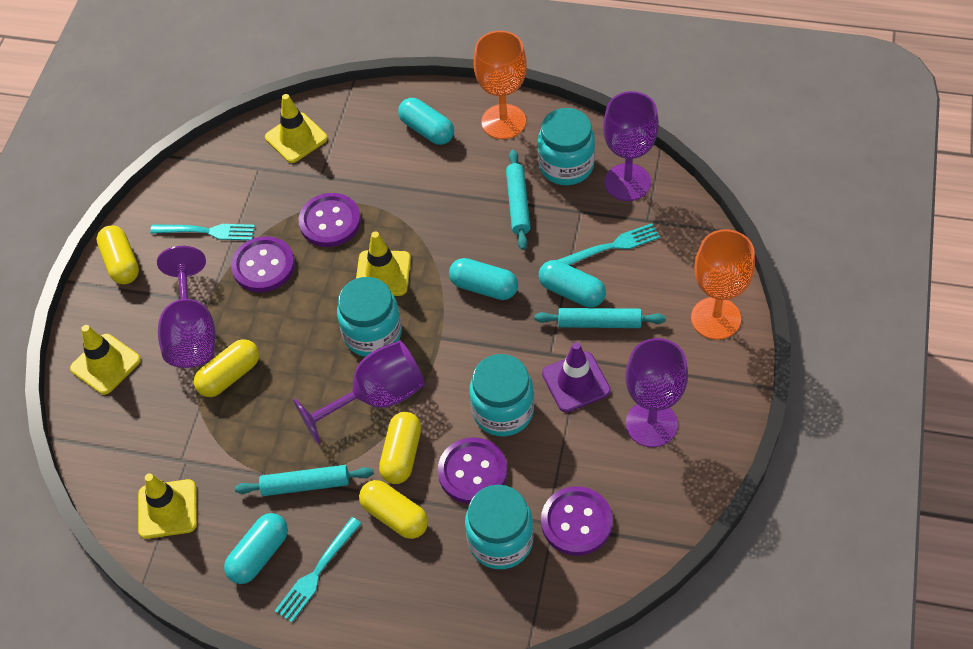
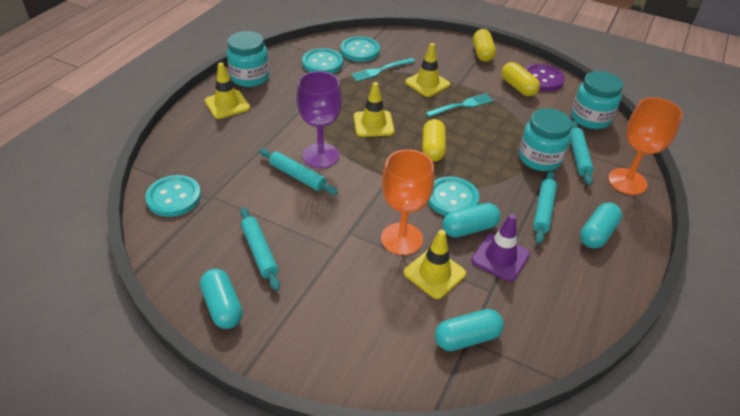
purple button: [231,236,295,292] [298,193,361,247] [438,437,507,504] [541,486,613,556] = 4 -> [525,64,565,91] = 1
purple goblet: [157,246,215,368] [293,340,425,445] [603,91,659,201] [625,338,688,447] = 4 -> [296,71,342,168] = 1
turquoise button: none = 0 -> [145,175,201,217] [302,48,343,74] [340,36,380,62] [428,176,479,216] = 4
turquoise fork: [150,224,255,240] [275,517,362,622] [557,223,660,265] = 3 -> [351,58,415,81] [425,94,493,117] = 2
turquoise jar: [337,277,402,357] [465,485,534,569] [469,354,534,436] [538,108,595,185] = 4 -> [227,31,270,87] [519,108,572,171] [571,71,623,129] = 3
turquoise rolling pin: [235,465,374,496] [506,150,530,250] [534,308,666,328] = 3 -> [240,207,280,291] [259,149,338,195] [533,171,557,244] [570,121,594,185] = 4
yellow capsule: [96,225,139,284] [194,339,259,397] [359,480,428,539] [379,412,421,484] = 4 -> [422,119,446,162] [473,29,496,62] [501,62,540,96] = 3

